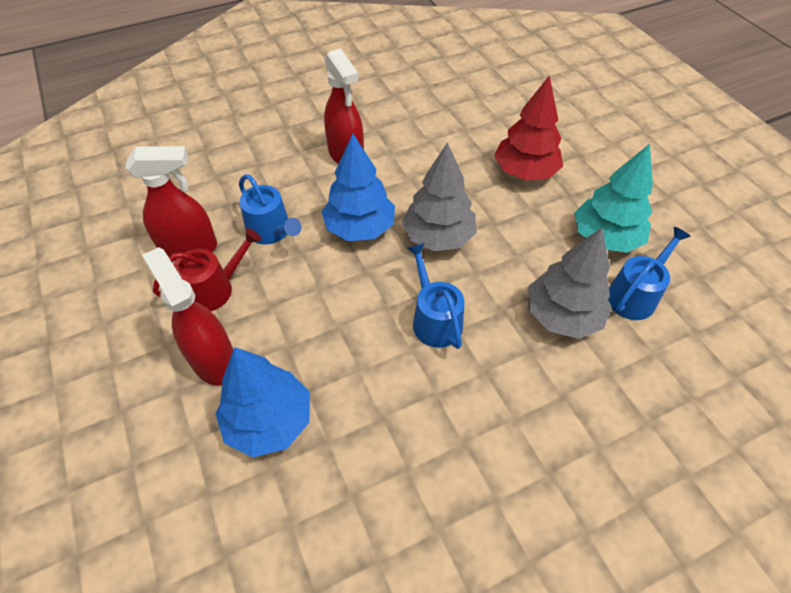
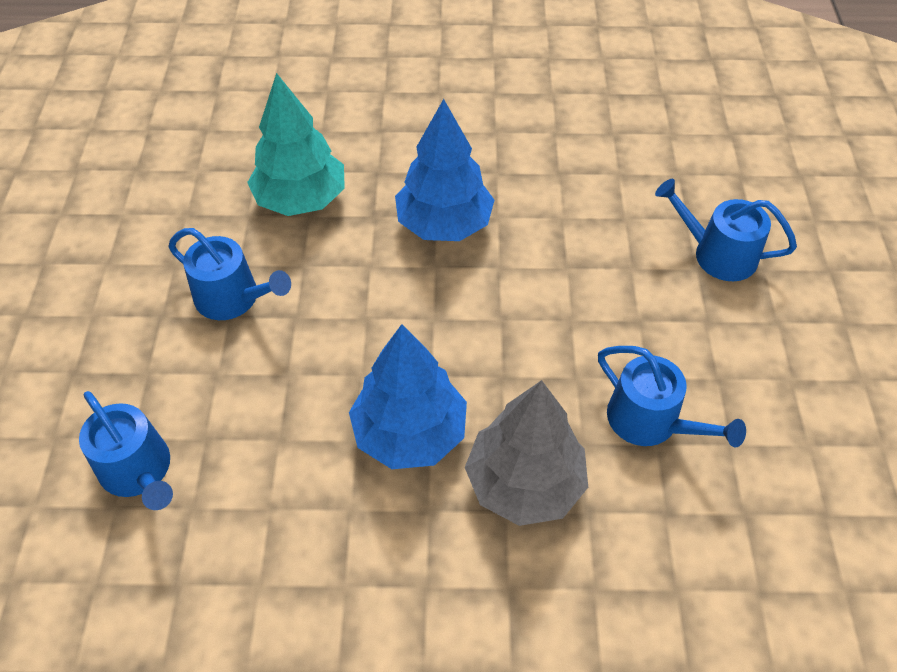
blue watering can: [239,174,302,244] [407,243,465,349] [608,227,691,320] = 3 -> [79,391,173,510] [169,228,291,320] [598,346,746,447] [655,179,797,281] = 4
grey tree: [402,142,477,251] [528,228,612,339] = 2 -> [465,380,588,526] = 1
red spray bottle: [126,146,217,261] [142,247,233,385] [324,48,364,164] = 3 -> none = 0
red tree: [494,75,563,181] = 1 -> none = 0
red watering can: [153,228,261,311] = 1 -> none = 0

